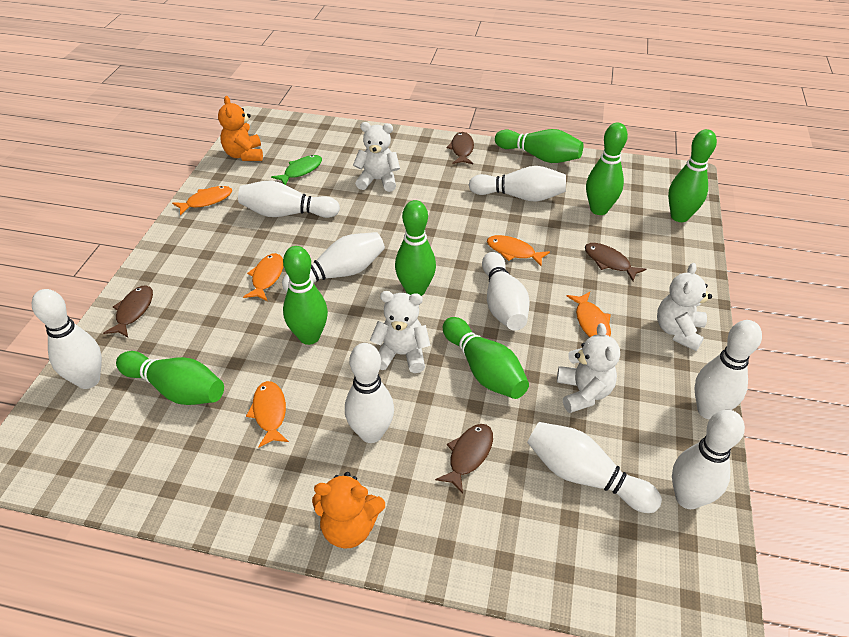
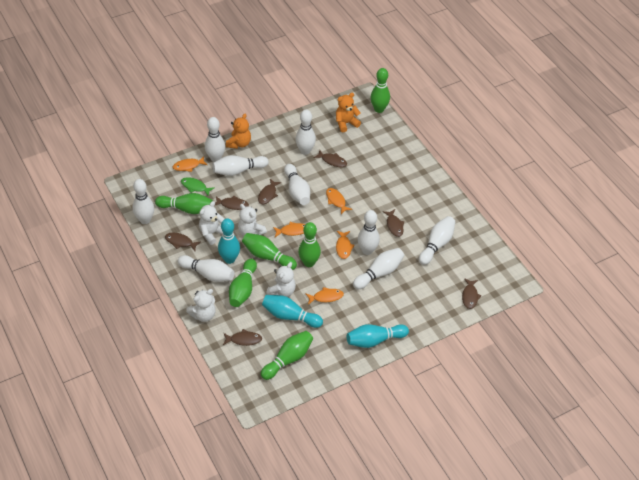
brown fish: [103,285,153,337] [435,424,493,494] [446,132,474,164] [585,243,647,281] = 4 -> [165,232,201,251] [214,196,249,210] [223,329,262,346] [258,179,281,205] [314,149,347,167] [383,209,404,237] [462,278,482,309] = 7
green bowling pin: [116,351,224,405] [283,246,328,345] [395,200,436,296] [443,317,529,399] [495,129,583,163] [586,123,628,215] [668,129,717,222] = 7 -> [155,193,213,214] [229,259,257,307] [242,233,297,270] [261,331,313,380] [298,222,321,267] [370,68,390,113] = 6
turquoise bowling pin: none = 0 -> [218,218,240,264] [262,295,323,328] [347,324,409,348] = 3

